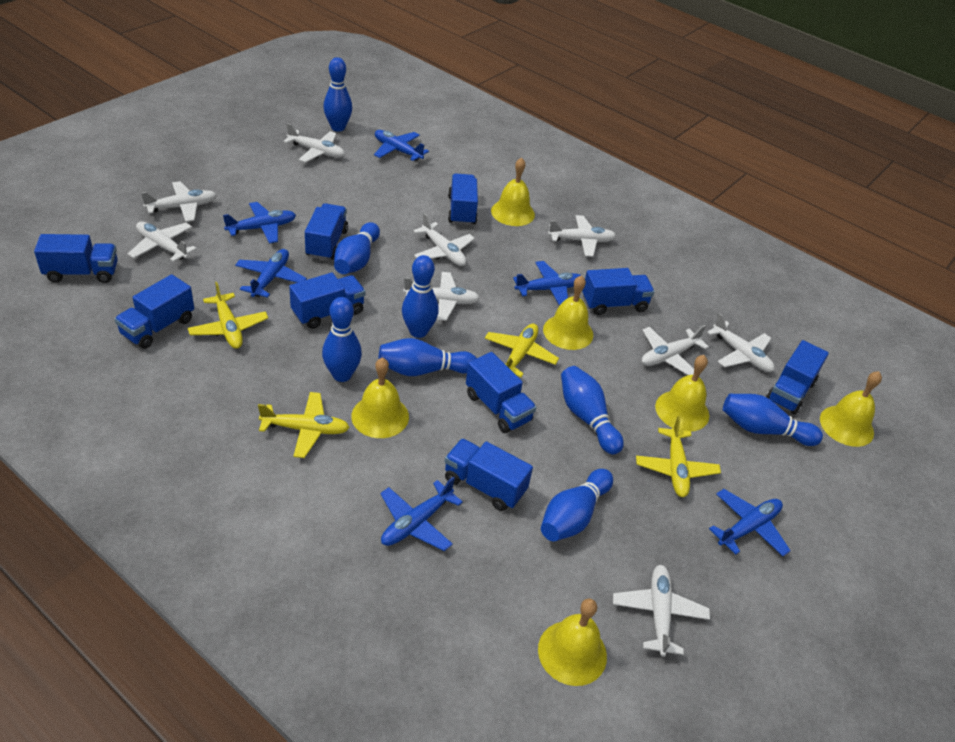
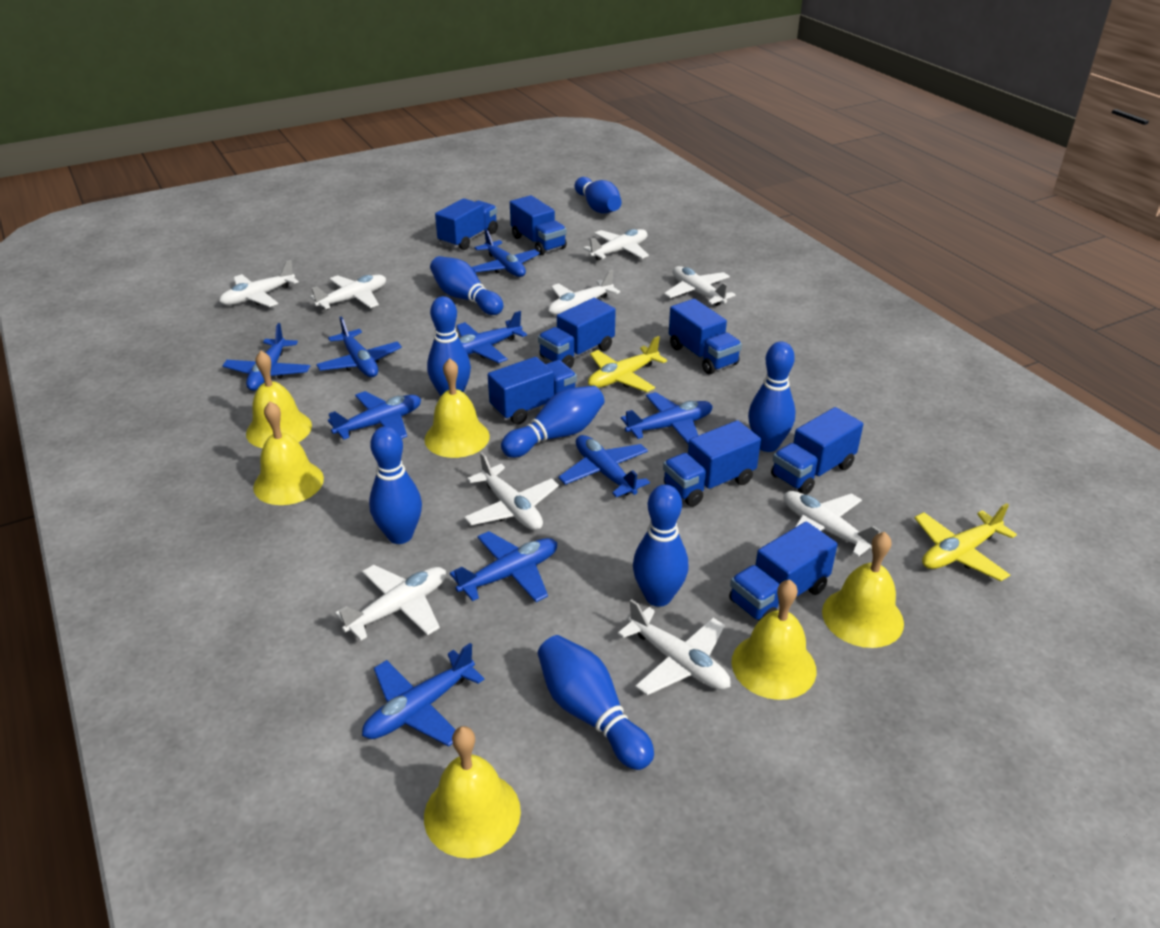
blue plane: [223,202,296,244] [235,249,307,298] [374,130,429,161] [380,477,463,551] [513,261,581,306] [709,489,791,556] = 6 -> [222,323,310,391] [316,317,402,377] [328,391,421,439] [362,643,485,746] [450,531,557,602] [457,311,527,363] [472,229,540,277] [558,435,650,497] [621,392,713,445] = 9
blue truck: [34,234,118,283] [114,274,194,349] [289,273,365,329] [305,203,348,260] [444,438,533,511] [448,173,478,225] [466,352,536,433] [582,268,655,315] [766,340,829,415] = 9 -> [435,198,498,250] [488,357,577,425] [510,195,567,255] [538,298,616,369] [663,420,761,507] [669,299,742,374] [729,521,838,622] [771,407,863,495] = 8
yellow plane: [188,282,268,349] [258,392,350,458] [485,324,559,378] [636,416,721,497] = 4 -> [588,336,667,392] [914,503,1017,581] = 2

